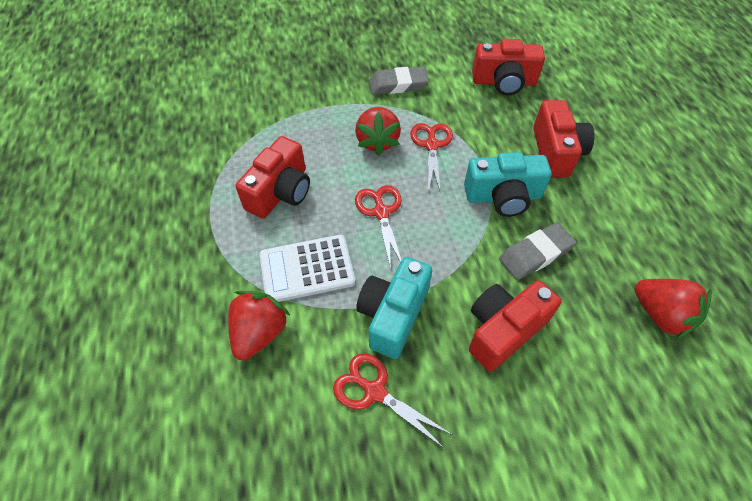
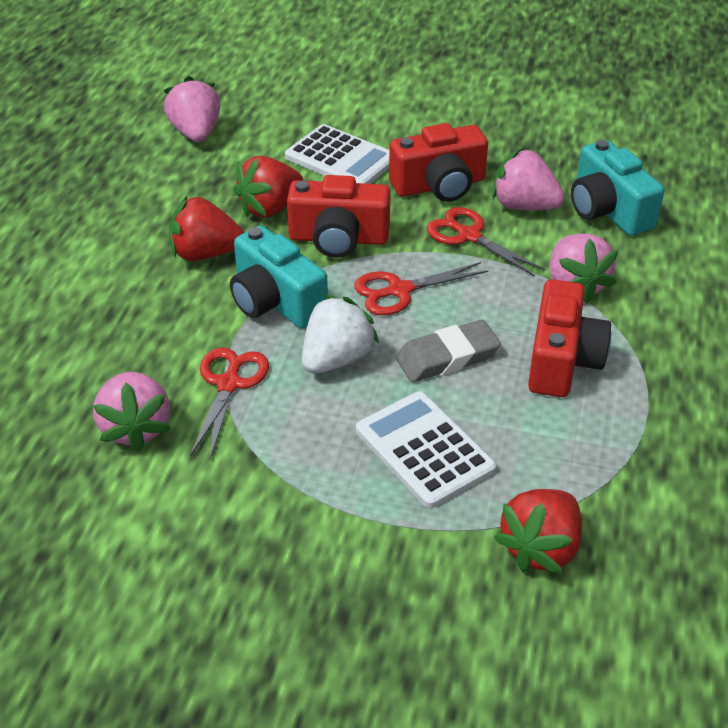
grey eraser: [369,67,429,95] [499,223,576,280] = 2 -> [396,320,501,382] = 1
pink strawberry: none = 0 -> [93,372,171,452] [163,76,221,142] [492,147,565,210] [550,234,618,304] = 4
red camera: [236,136,310,219] [469,280,562,372] [472,39,545,95] [533,100,595,178] = 4 -> [287,175,391,258] [389,123,488,202] [528,279,611,397] = 3
white calculator: [259,235,355,302] = 1 -> [285,124,389,184] [356,391,496,508] = 2
white strawberry: none = 0 -> [302,295,379,374] = 1

